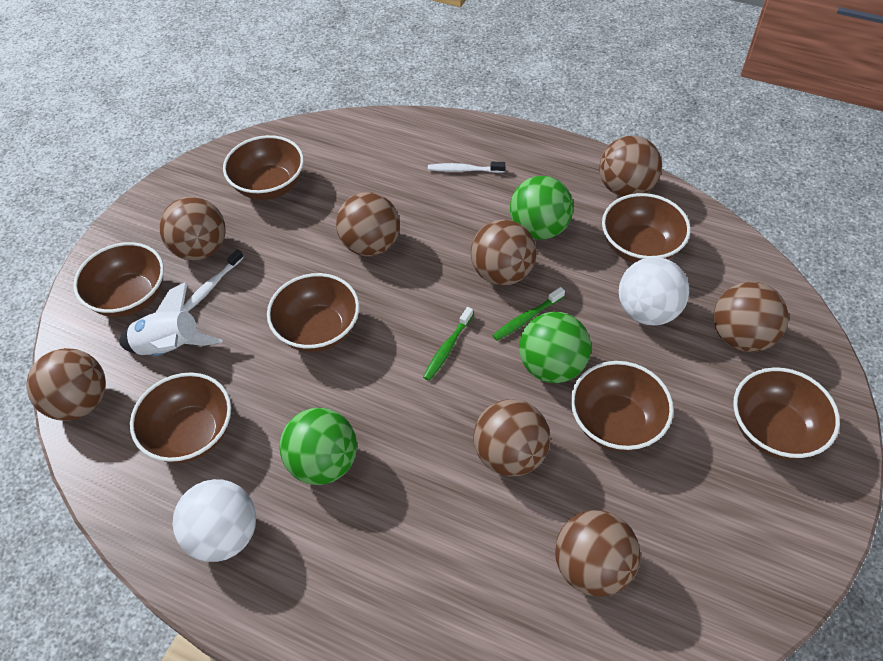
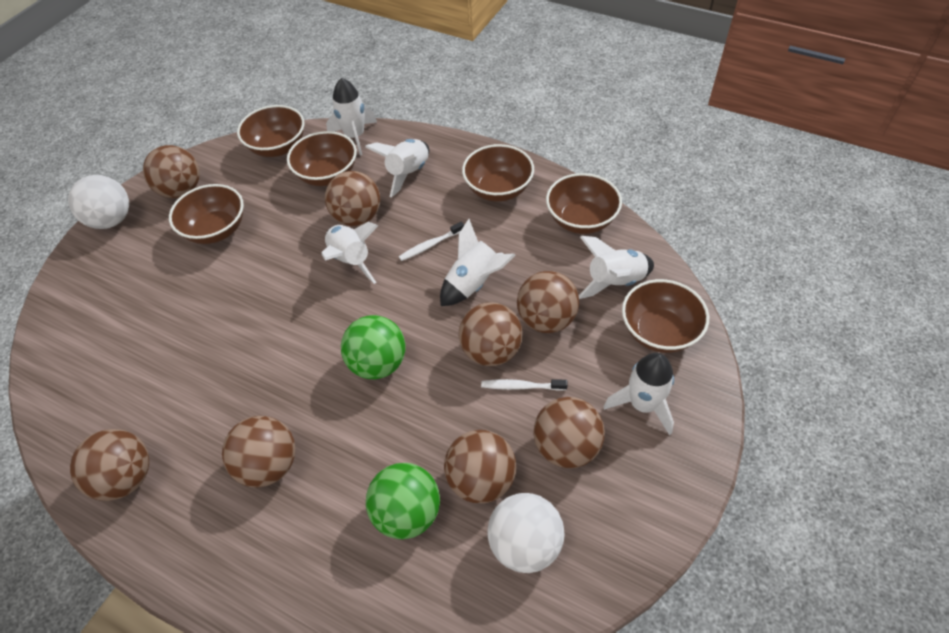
brown bowl: [73,242,164,317] [130,373,231,463] [223,135,304,200] [267,273,359,352] [571,361,674,452] [602,193,691,263] [733,367,840,460] = 7 -> [169,184,244,244] [237,105,305,157] [287,131,357,186] [462,144,534,202] [546,173,622,234] [622,279,709,353] = 6
green ball: [280,408,357,485] [510,176,574,240] [519,312,591,383] = 3 -> [341,315,406,379] [366,463,440,539] = 2
green toothbrush: [423,307,473,381] [492,287,565,341] = 2 -> none = 0
white rocket: [119,282,222,356] = 1 -> [322,222,378,284] [326,78,377,156] [365,139,429,198] [440,219,515,306] [579,236,654,299] [604,353,674,435] = 6

